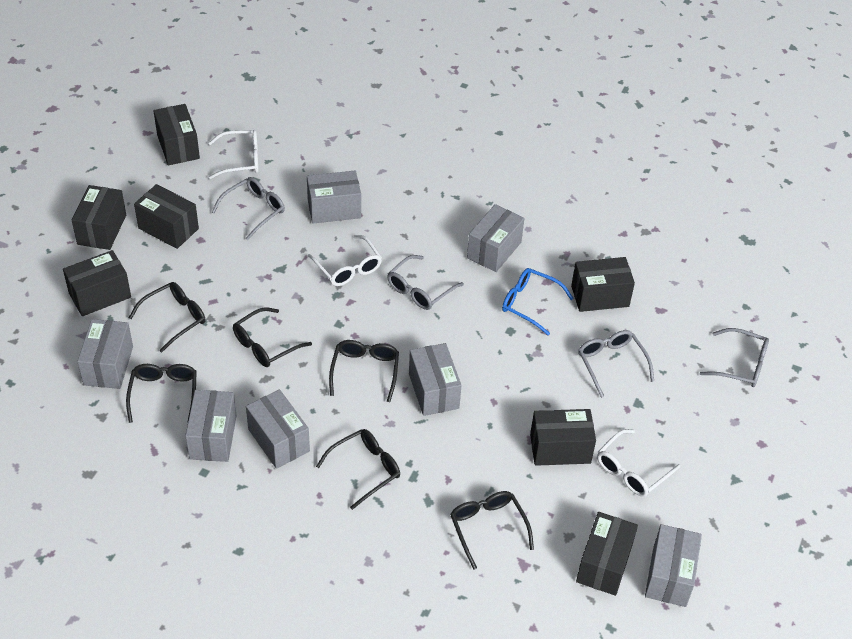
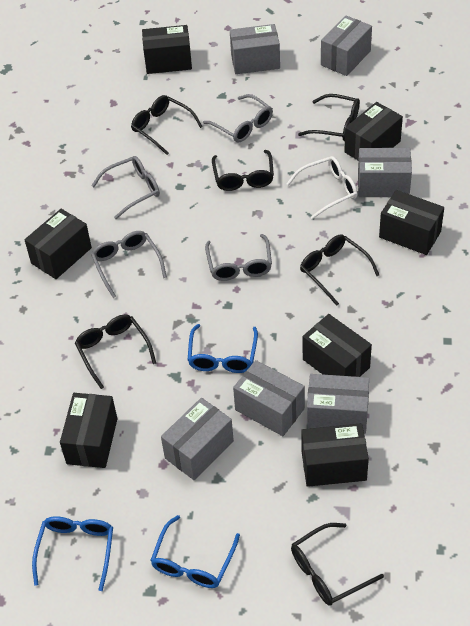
blue glasses: [502,268,574,336] = 1 -> [32,516,113,591] [150,515,240,588] [188,324,258,373] = 3
grey box: [77,319,133,389] [185,390,236,462] [246,390,310,469] [307,171,361,224] [409,343,462,416] [467,204,525,272] [645,524,702,607] = 7 -> [161,398,234,480] [230,24,280,74] [233,360,305,436] [307,374,369,434] [321,15,372,76] [358,148,412,197] = 6
white glasses: [209,130,258,179] [308,235,382,286] [597,429,680,497] = 3 -> [286,156,357,219] = 1

